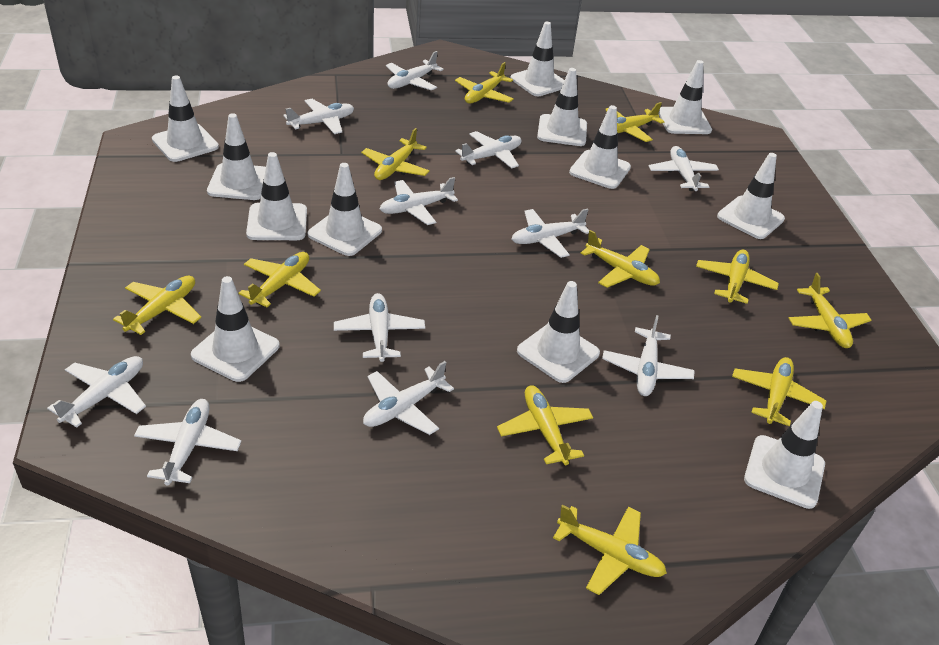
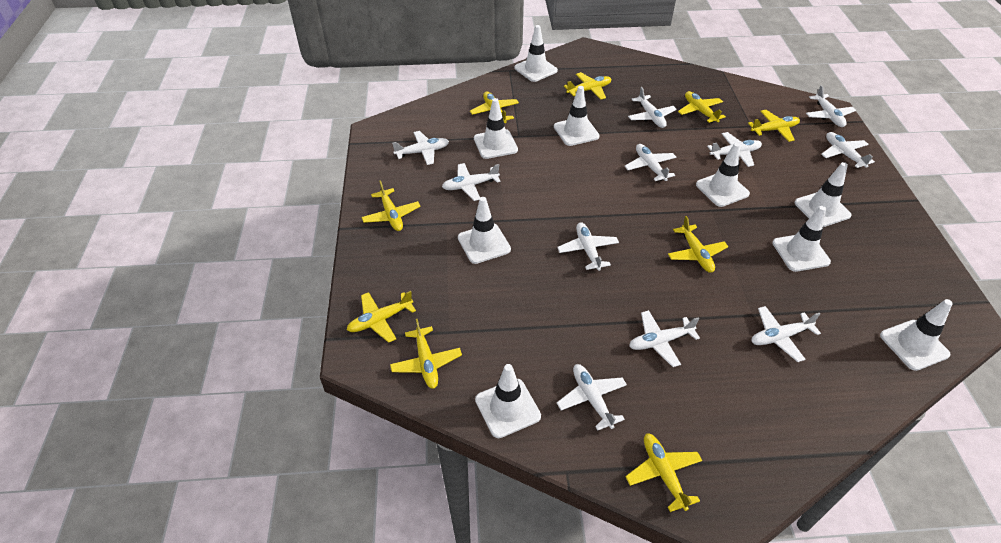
white traffic cone: [152,76,219,162] [191,276,280,382] [207,113,266,200] [246,152,307,240] [308,163,382,256] [511,22,565,96] [517,281,600,383] [537,68,587,146] [569,105,631,189] [658,60,712,134] [717,153,785,239] [744,401,825,509] = 12 -> [458,197,511,264] [474,98,518,159] [475,364,541,438] [515,25,558,82] [554,86,600,146] [696,143,750,207] [772,206,831,272] [795,162,851,227] [880,299,953,371] = 9
yellow plane: [113,276,201,335] [238,252,321,307] [361,128,430,180] [455,62,514,104] [497,386,593,465] [553,505,667,595] [581,230,660,288] [605,102,664,142] [696,249,779,304] [732,357,826,426] [789,273,872,348] = 11 -> [347,291,416,343] [361,180,421,231] [390,319,462,389] [470,91,519,123] [564,72,611,100] [625,433,703,512] [668,216,728,273] [678,91,726,123] [748,110,800,142] = 9

